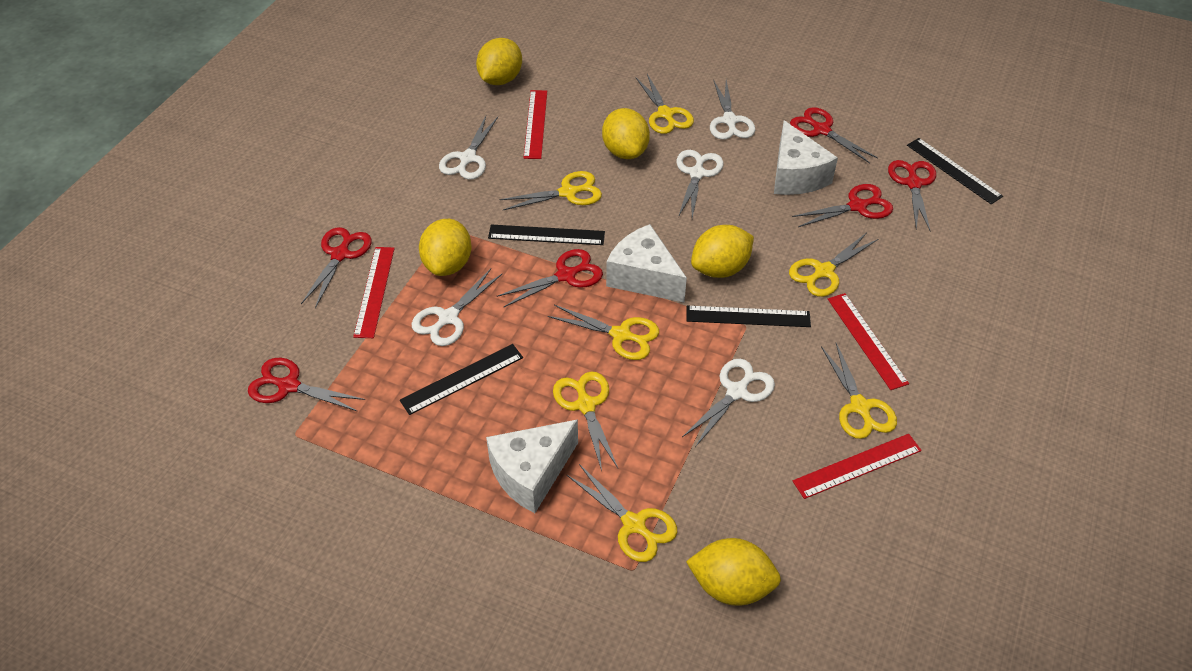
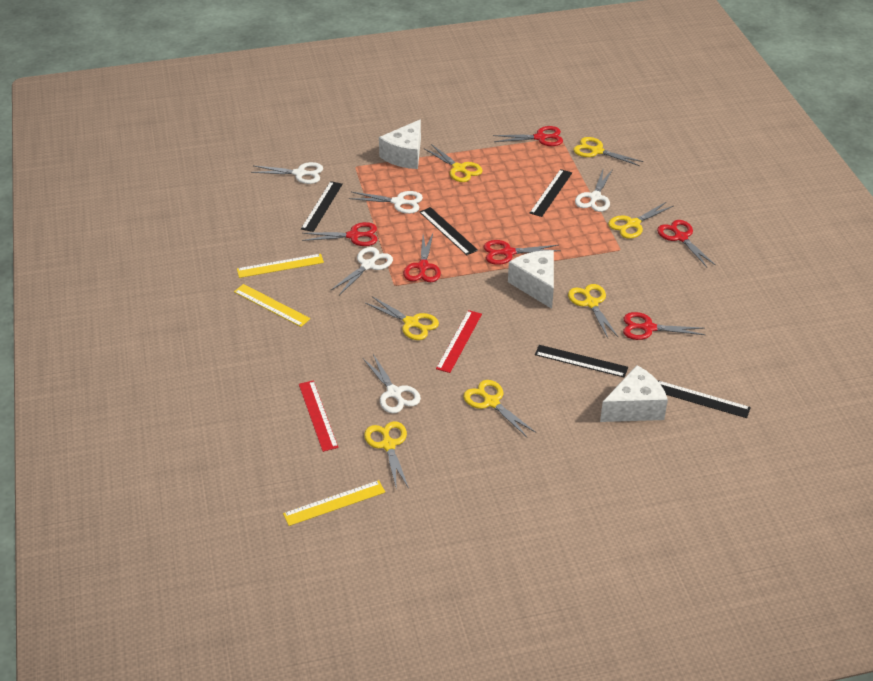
black ruler: [400,344,523,415] [488,225,605,245] [686,306,811,327] [907,138,1003,204] = 4 -> [301,181,343,232] [420,207,478,255] [530,169,572,217] [535,345,628,378] [658,380,751,418] = 5
red ruler: [353,247,395,338] [523,90,547,159] [793,434,922,499] [828,293,909,390] = 4 -> [299,380,338,452] [436,310,482,373] = 2
yellow lemon: [419,219,471,276] [476,38,522,85] [602,108,650,159] [686,538,781,606] [691,225,754,278] = 5 -> none = 0
yellow ruler: none = 0 -> [234,284,310,327] [237,254,324,278] [283,480,385,526] = 3

